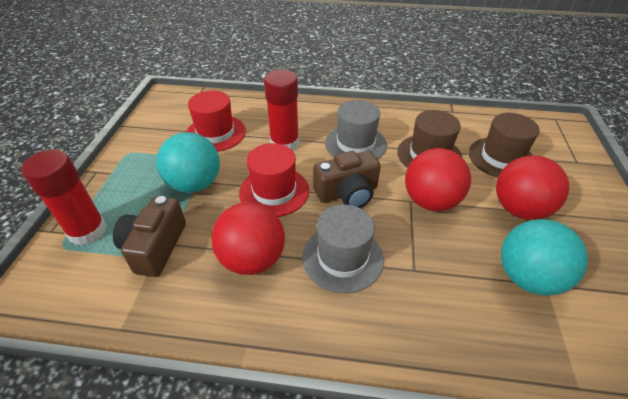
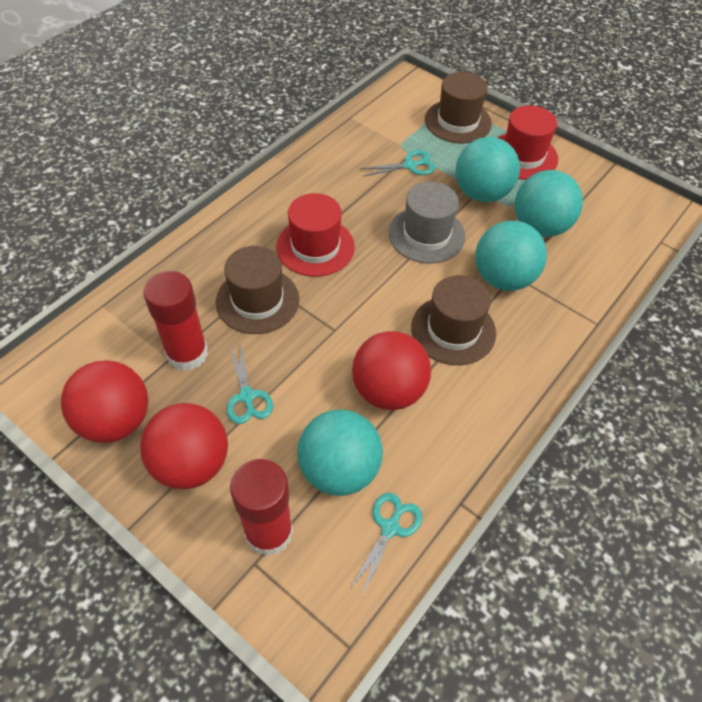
brown camera: [113,196,186,277] [313,151,381,208] = 2 -> none = 0
brown hat: [397,110,462,168] [469,113,539,178] = 2 -> [216,246,299,334] [411,275,496,365] [425,72,492,144] = 3
grey hat: [302,205,384,293] [325,100,387,159] = 2 -> [389,182,465,264] = 1
turquoise ball: [156,132,220,193] [501,219,588,296] = 2 -> [297,409,383,496] [456,137,520,202] [475,221,547,291] [515,170,583,237] = 4
turquoise scissors: none = 0 -> [227,343,273,424] [349,493,422,597] [361,150,435,177] = 3

